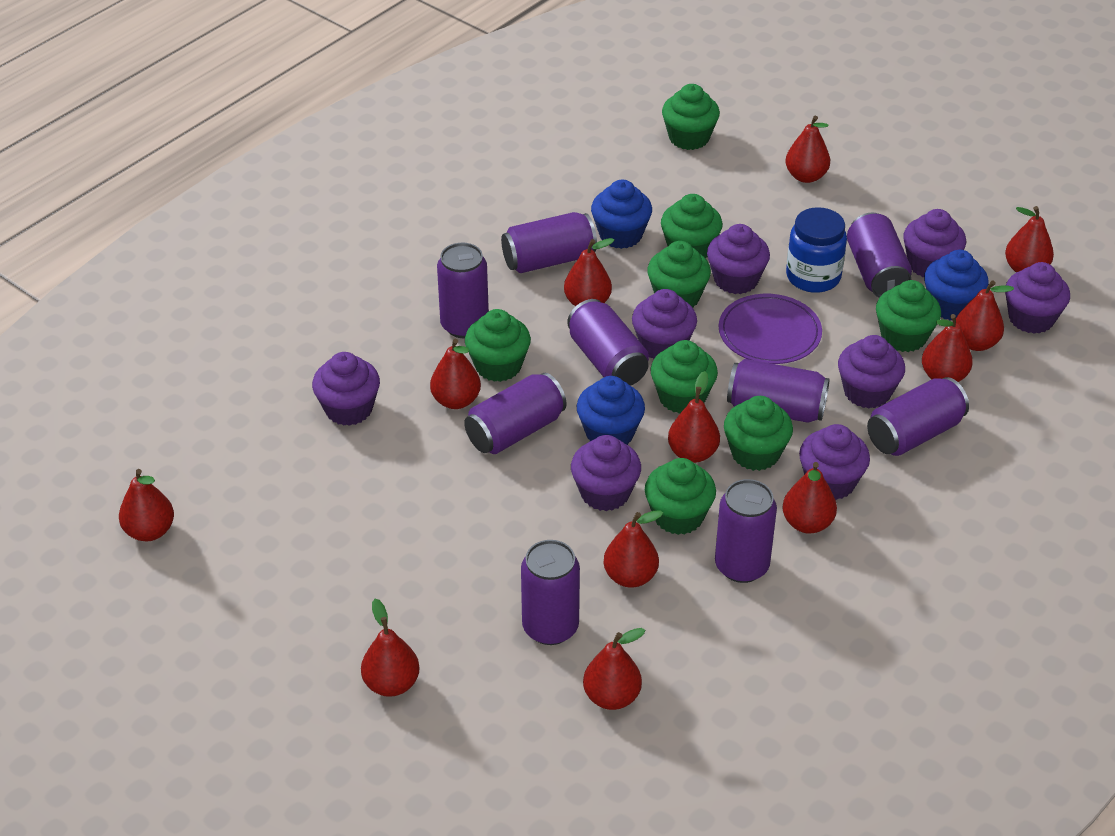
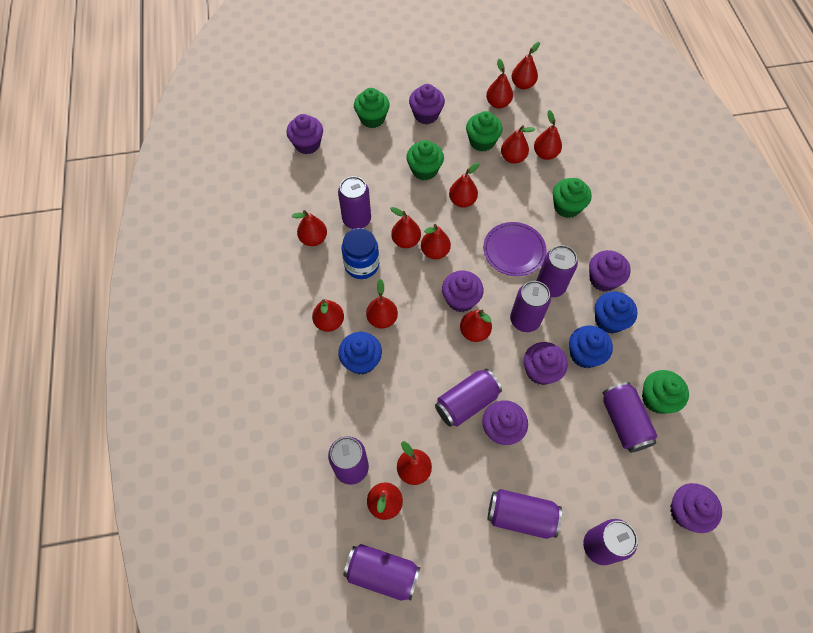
green cupcake: [465,309,531,382] [645,458,716,535] [647,241,711,307] [651,340,718,414] [661,194,723,258] [662,84,720,150] [724,396,793,471] [876,280,941,352] = 8 -> [354,88,390,128] [406,140,444,180] [466,111,503,152] [553,178,592,218] [642,370,689,414] = 5
purple cupcake: [312,352,380,426] [571,435,641,511] [632,289,697,359] [707,224,770,294] [799,424,870,500] [838,335,905,408] [903,209,966,277] [1005,262,1070,334] = 8 -> [286,114,323,154] [409,84,445,124] [442,271,484,312] [482,400,528,445] [524,342,568,385] [589,250,631,292] [670,483,722,533] = 7
red pear: [119,469,174,541] [361,599,419,697] [430,339,481,409] [564,238,614,306] [583,628,646,710] [604,510,663,588] [668,371,720,463] [782,462,837,534] [785,116,830,183] [922,314,973,382] [956,280,1014,351] [1005,206,1054,272] = 12 -> [291,210,327,246] [312,299,344,332] [366,279,398,329] [367,482,403,520] [390,207,421,248] [397,441,432,485] [421,224,451,259] [449,163,480,208] [460,310,492,342] [486,59,513,109] [501,125,535,164] [512,42,540,89] [534,110,562,160] = 13

